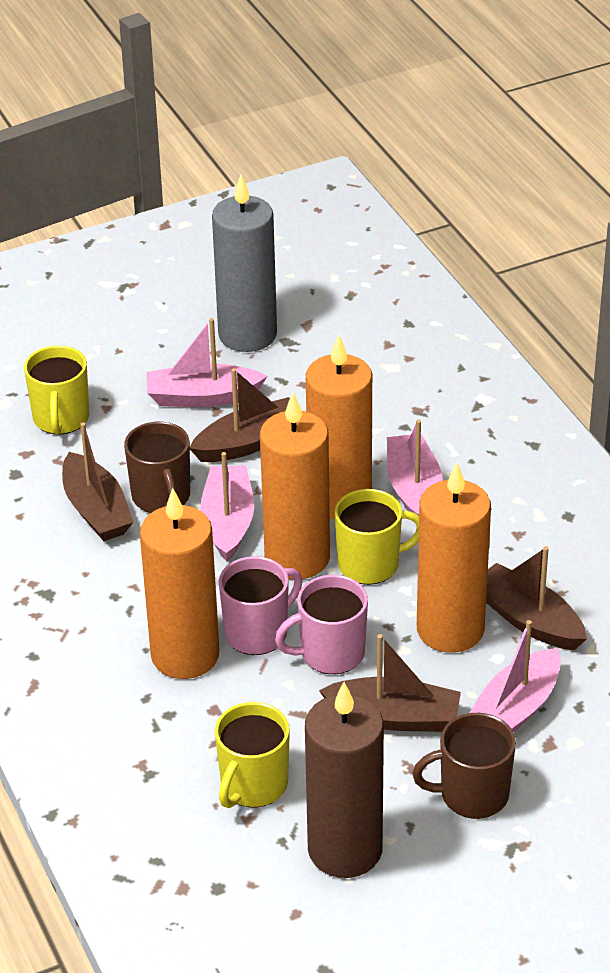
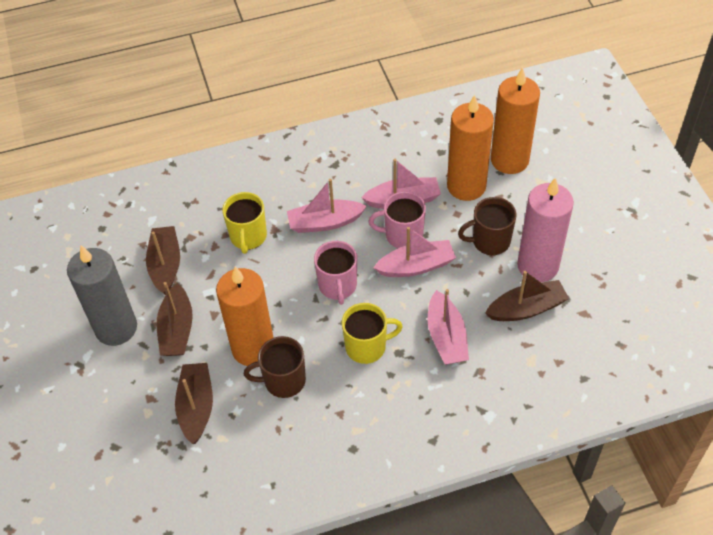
brown candle: [305,682,384,878] = 1 -> none = 0
orange candle: [140,488,219,679] [260,392,330,579] [306,334,372,520] [417,462,491,653] = 4 -> [216,267,274,366] [447,94,494,201] [491,67,540,174] = 3
pink candle: none = 0 -> [517,178,574,282] = 1
yellow mug: [24,346,89,435] [215,702,290,808] [334,489,419,585] = 3 -> [222,192,267,254] [342,303,403,364] = 2

